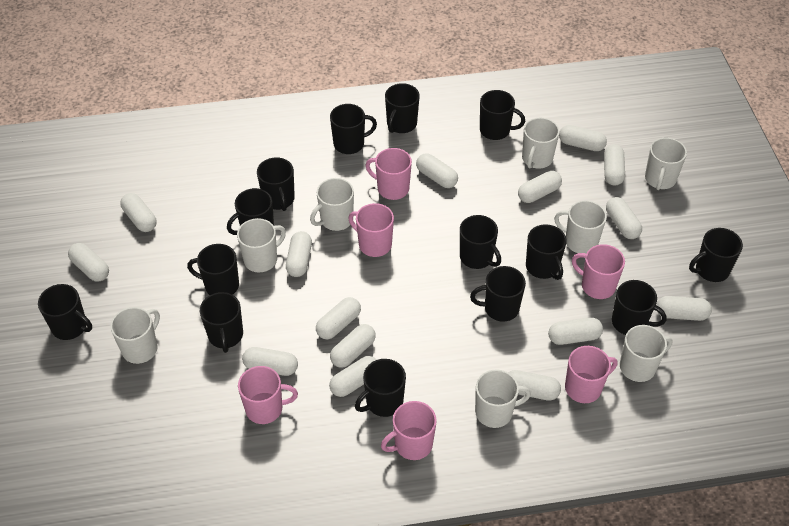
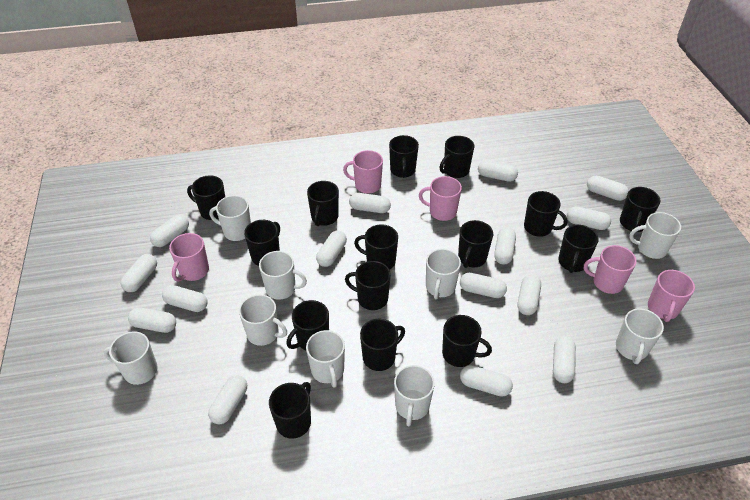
black mug: [38,284,92,340] [187,244,239,295] [200,292,243,353] [227,188,274,235] [257,157,295,211] [330,104,377,154] [355,359,406,417] [385,83,420,133] [460,215,501,269] [470,266,526,322] [480,90,525,140] [526,224,567,280] [612,280,667,335] [689,228,743,282] = 14 -> [187,175,225,220] [244,220,280,266] [269,382,311,439] [286,300,329,351] [307,181,339,226] [345,261,391,310] [354,224,398,270] [360,319,405,371] [389,135,419,178] [440,136,474,178] [442,315,492,367] [458,220,493,268] [524,191,568,237] [558,225,599,273] [620,187,660,232] = 15
pink mug: [238,366,298,424] [348,203,394,257] [365,148,412,200] [381,401,437,460] [565,346,618,403] [572,244,625,299] = 6 -> [169,233,209,282] [343,150,383,194] [419,176,462,221] [584,245,637,294] [648,270,695,322] = 5
white mug: [110,307,160,364] [237,218,286,272] [310,178,354,231] [475,369,531,428] [522,118,560,169] [554,200,607,254] [620,325,673,382] [645,138,687,190] = 8 -> [104,331,157,385] [209,195,251,241] [239,294,287,346] [259,251,307,300] [306,330,345,388] [394,365,435,426] [426,249,461,299] [616,308,664,364] [629,212,681,259] = 9

